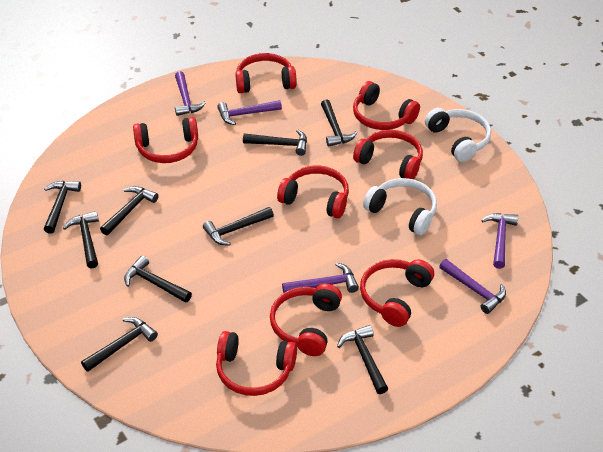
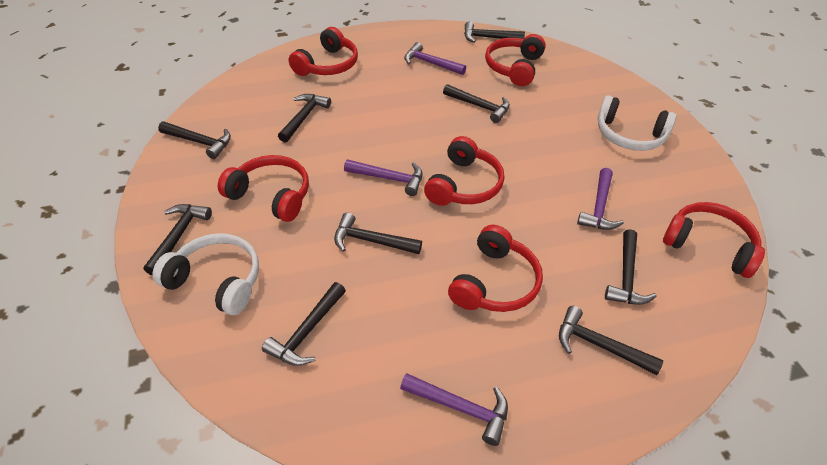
purple hammer: [175,71,206,116] [217,100,282,125] [282,262,359,293] [439,259,506,314] [481,213,518,269] = 5 -> [344,159,423,196] [400,373,508,446] [404,42,466,75] [577,168,624,230] = 4
red headphones: [133,117,198,163] [216,331,297,396] [235,53,297,93] [270,284,342,356] [277,166,349,218] [353,81,420,130] [353,130,423,179] [360,259,434,327] = 8 -> [218,155,309,222] [289,27,358,76] [424,136,504,206] [448,225,543,312] [485,34,546,86] [663,202,765,278] = 6

